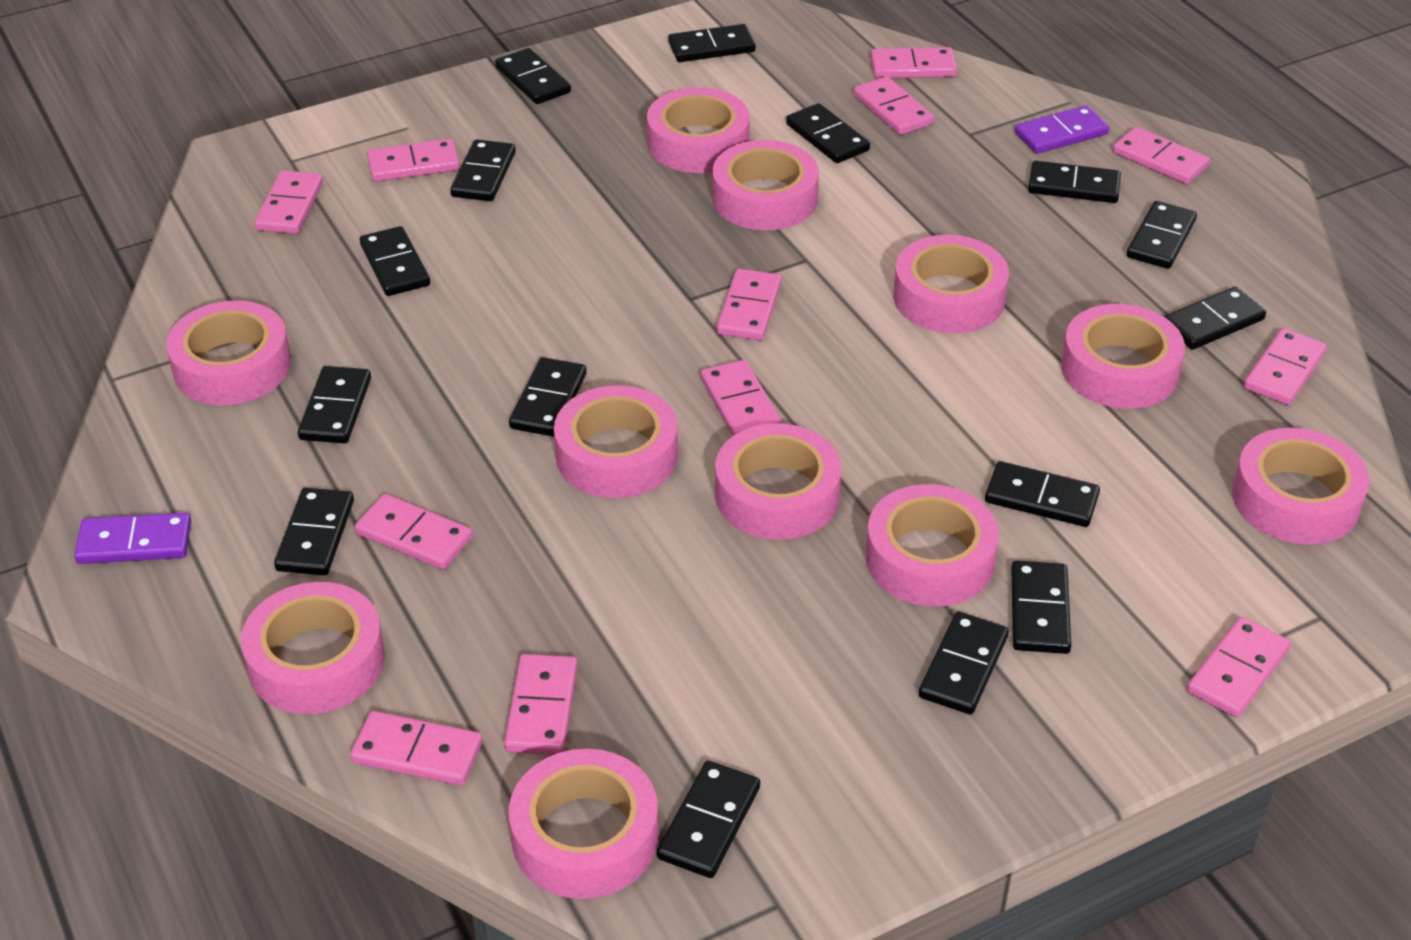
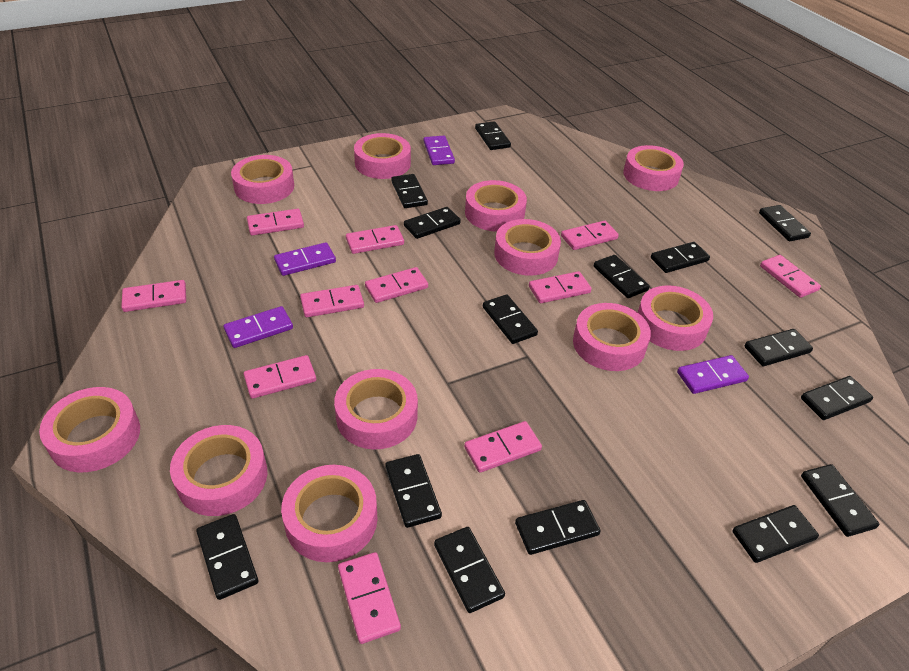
pink domino: [254,170,323,234] [350,711,482,785] [355,494,473,569] [367,139,460,182] [504,654,578,755] [701,360,781,436] [717,269,782,340] [854,76,934,135] [871,47,957,78] [1113,127,1210,184] [1187,616,1291,718] [1244,328,1327,405] = 12 -> [121,280,186,312] [244,355,316,399] [247,209,304,236] [300,285,364,317] [338,552,401,644] [346,225,404,254] [365,267,428,303] [464,421,542,473] [529,271,592,303] [561,221,619,250] [760,255,821,298] = 11
purple domino: [74,513,191,564] [1015,105,1109,154] = 2 -> [224,306,293,348] [274,242,336,276] [424,136,455,165] [677,355,749,394] = 4

